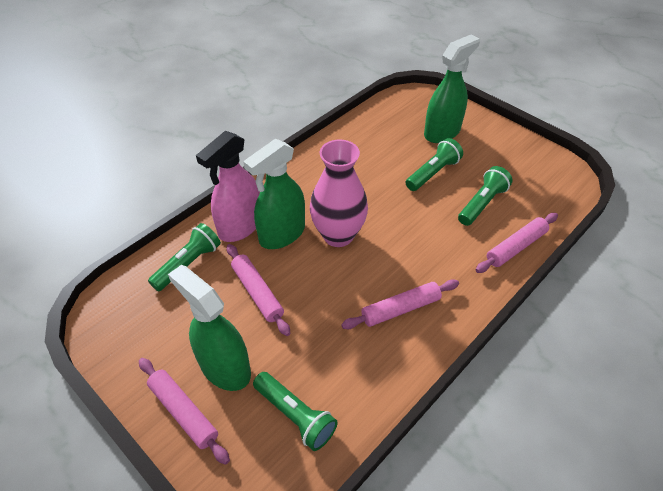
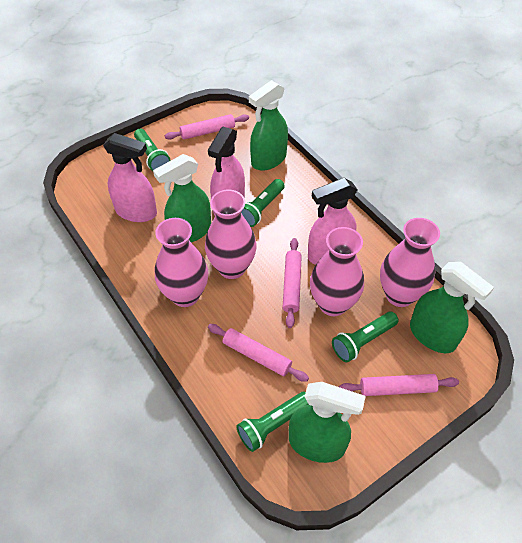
green spray bottle: [168,265,251,391] [243,139,305,249] [424,34,480,143] = 3 -> [153,154,211,243] [249,80,288,171] [289,382,366,463] [410,262,494,353] = 4
pink spray bottle: [196,131,260,242] = 1 -> [103,133,157,222] [208,127,245,215] [308,178,358,265] = 3
pink vase: [310,139,368,247] = 1 -> [155,218,208,307] [205,190,257,279] [310,227,364,316] [380,218,440,307] = 4

